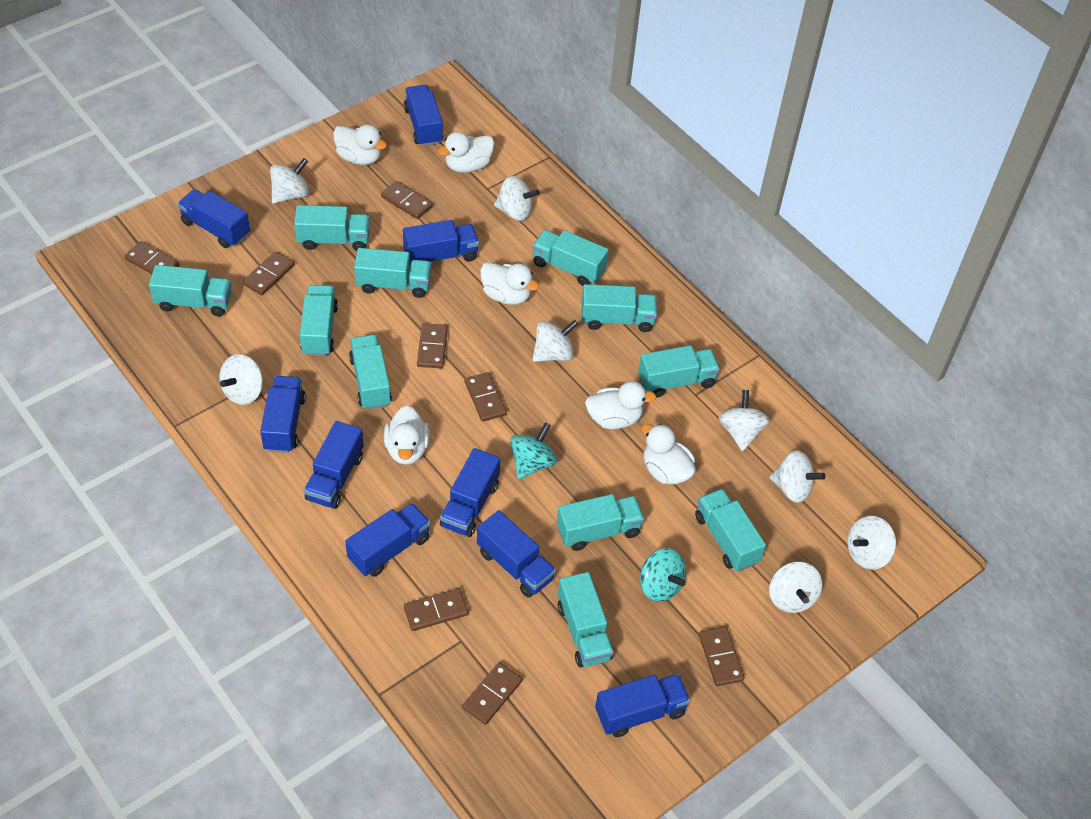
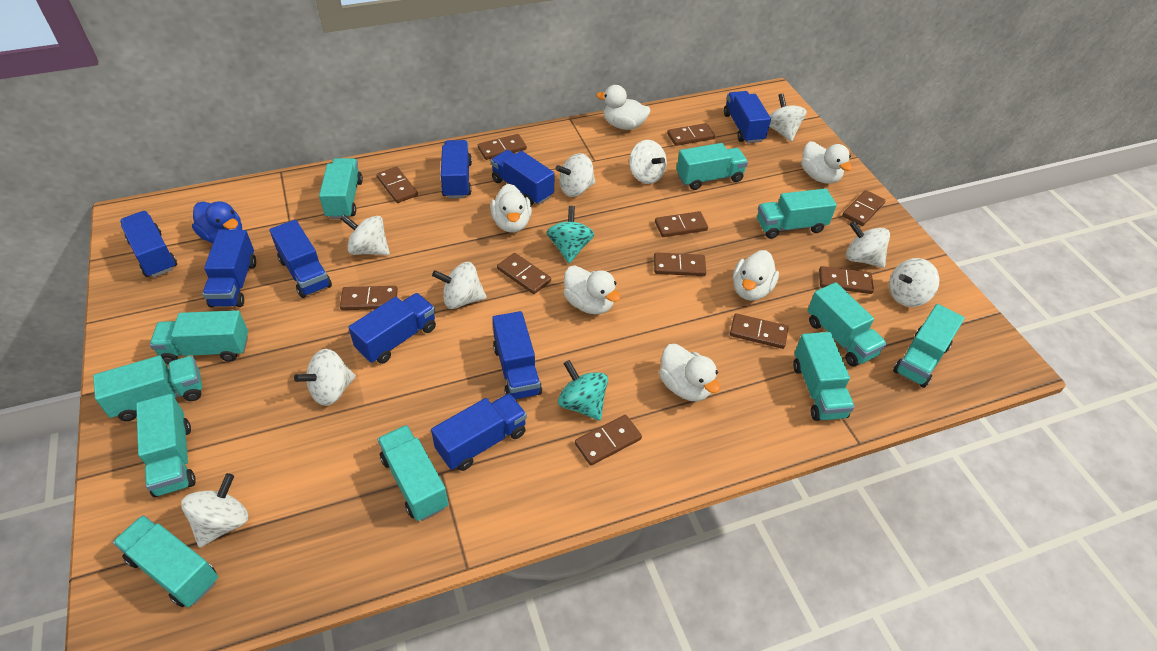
blue duck: none = 0 -> [192,201,242,243] = 1
brown domino: [124,241,180,274] [243,251,294,295] [381,181,433,219] [404,588,468,631] [417,323,448,369] [462,662,523,725] [465,372,507,422] [699,626,744,686] = 8 -> [340,286,398,310] [376,167,418,203] [478,134,527,160] [497,253,551,294] [575,415,642,466] [654,252,706,276] [655,211,708,237] [667,123,715,146] [730,313,788,349] [819,266,874,294] [842,190,886,226] = 11
white spinning top: [219,354,263,405] [270,158,309,204] [494,176,540,221] [533,320,578,362] [719,390,770,451] [769,562,823,613] [770,451,826,503] [847,516,896,570] = 8 -> [181,473,248,547] [294,349,356,406] [340,214,390,255] [432,262,487,309] [555,153,595,197] [629,140,667,184] [769,93,807,142] [846,221,890,268] [889,258,939,307] = 9

